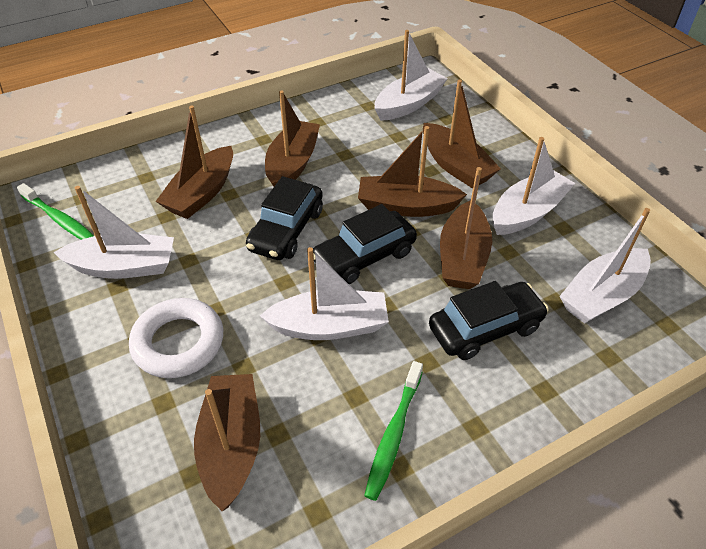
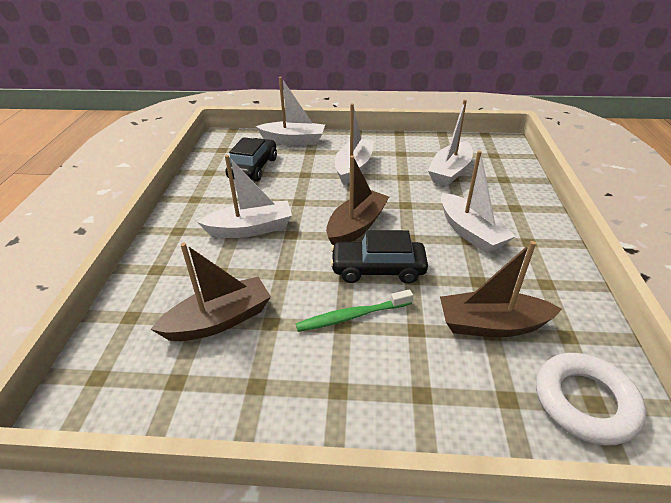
black car: [246,176,323,260] [313,204,417,284] [429,281,549,360] = 3 -> [225,137,277,182] [330,230,428,284] = 2
brown boat: [155,105,233,219] [194,374,260,511] [265,91,320,187] [358,126,467,217] [423,80,501,189] [440,167,492,289] = 6 -> [151,242,271,341] [326,156,389,245] [440,241,562,337] = 3
green toothbrush: [17,183,94,240] [364,361,423,501] = 2 -> [296,289,413,332] = 1

